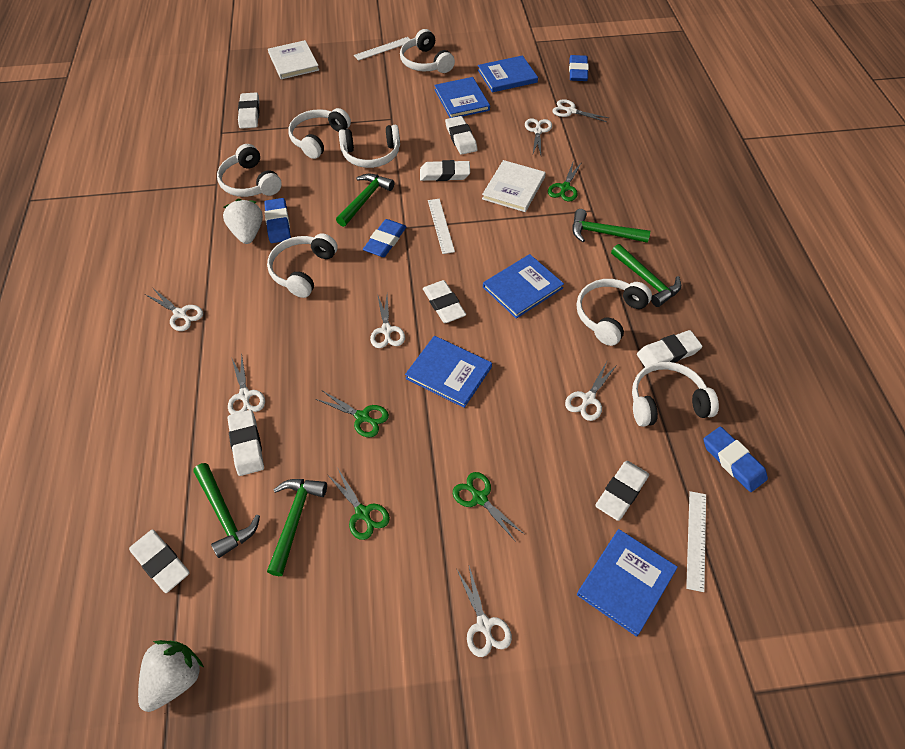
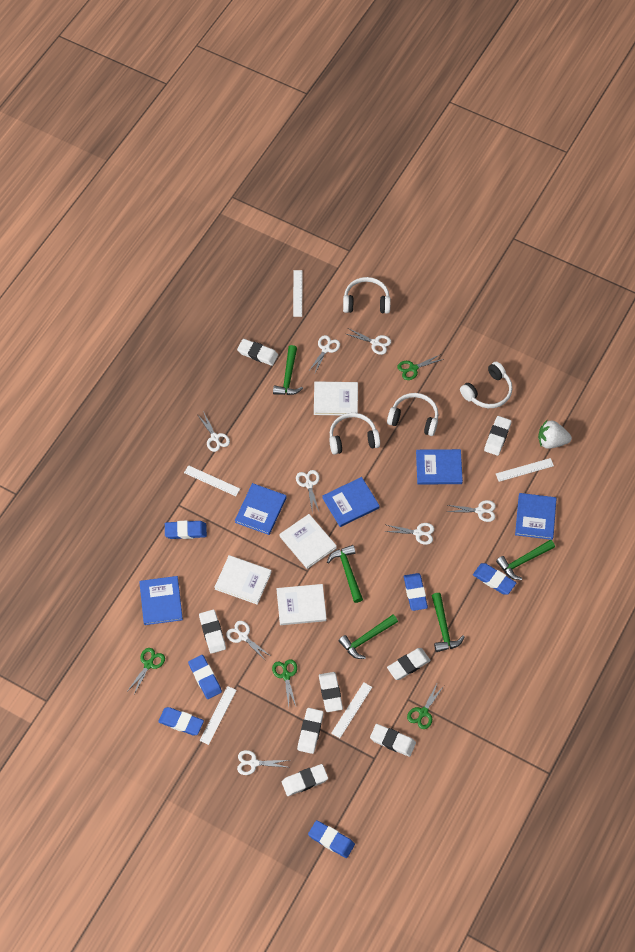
blue eraser: [264,198,291,243] [363,219,406,257] [569,55,589,81] [704,426,768,492] = 4 -> [158,707,204,735] [165,520,207,539] [188,655,222,699] [308,820,355,858] [404,573,428,611] [473,563,516,595] = 6
white book: [268,40,319,79] [482,160,546,212] = 2 -> [214,555,272,605] [277,584,327,625] [279,514,337,569] [314,381,358,415] = 4
white headphones: [217,144,282,197] [267,233,338,298] [288,108,351,159] [339,125,400,168] [400,29,455,73] [576,279,652,346] [632,362,719,427] = 7 -> [329,413,380,455] [343,277,390,314] [387,393,438,436] [460,362,512,408] = 4
white ruler: [354,37,410,61] [428,199,455,254] [686,491,706,592] = 3 -> [184,465,240,496] [200,686,237,745] [293,270,303,317] [331,682,372,738] [496,458,554,482] = 5
white scissors: [146,288,203,331] [228,355,265,415] [370,294,405,348] [457,566,512,657] [525,118,552,155] [552,99,609,122] [565,362,617,421] = 7 -> [197,411,230,452] [226,621,269,661] [237,750,290,775] [296,470,320,514] [308,335,340,375] [346,328,391,355] [384,523,434,545] [447,500,496,522] = 8
white strawberry: [138,640,204,712] [223,199,263,244] = 2 -> [538,420,572,449] = 1

